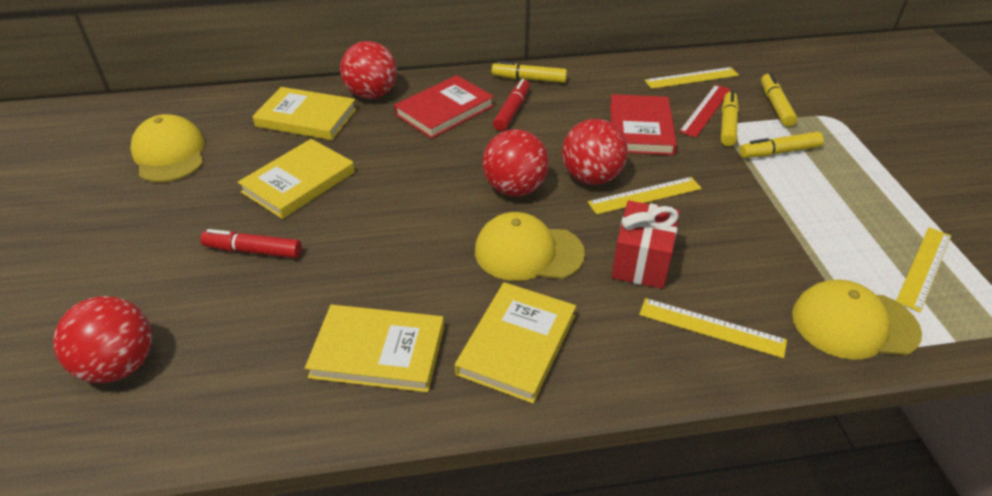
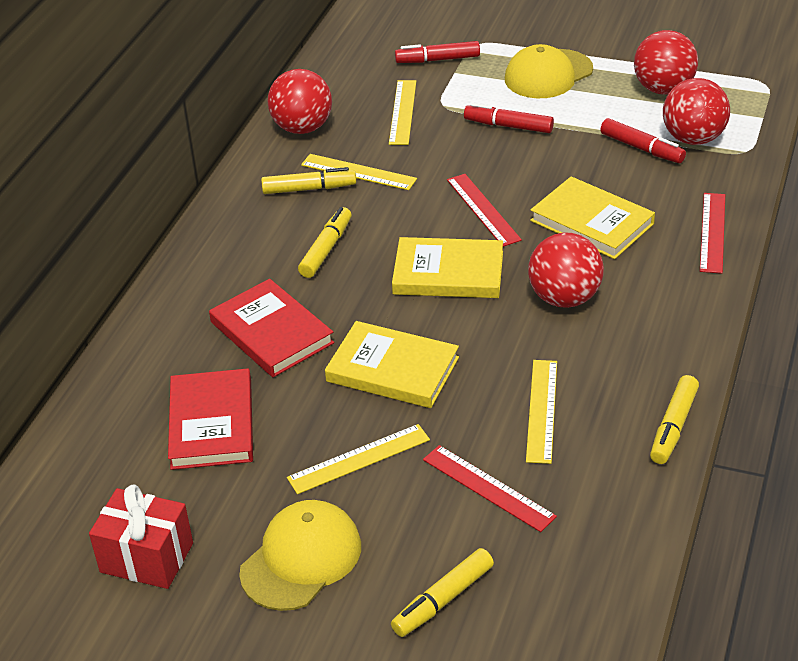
red marker: [200,229,302,258] [493,79,530,131] = 2 -> [395,41,480,63] [464,103,554,133] [600,118,686,163] = 3
red ruler: [679,85,731,138] = 1 -> [423,445,557,532] [447,174,522,247] [700,193,725,274] = 3
yellow book: [238,139,355,219] [252,87,357,140] [305,305,444,392] [455,282,576,404] = 4 -> [325,321,459,408] [392,237,503,298] [530,176,655,259] = 3
yellow cap: [130,114,205,182] [475,212,585,281] [792,280,922,360] = 3 -> [239,500,361,611] [505,44,593,98] = 2

